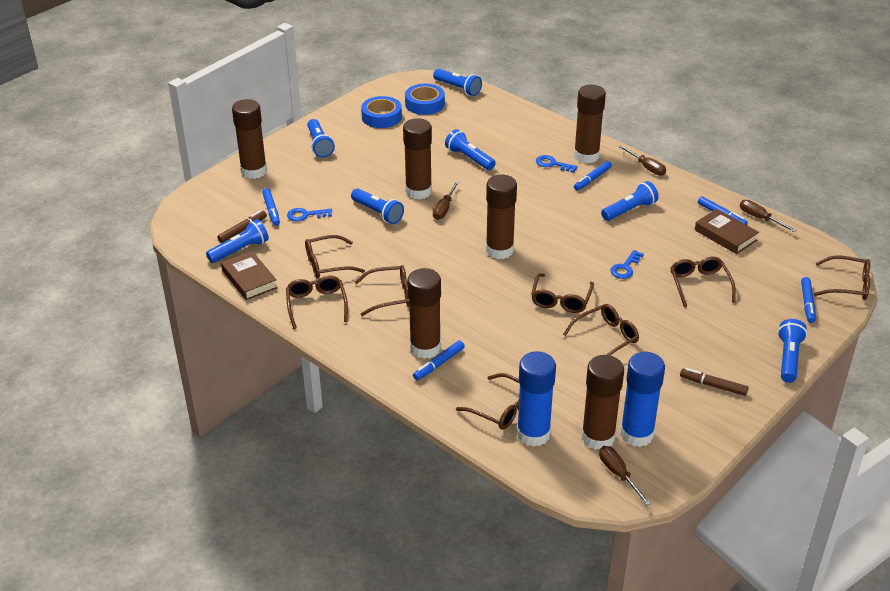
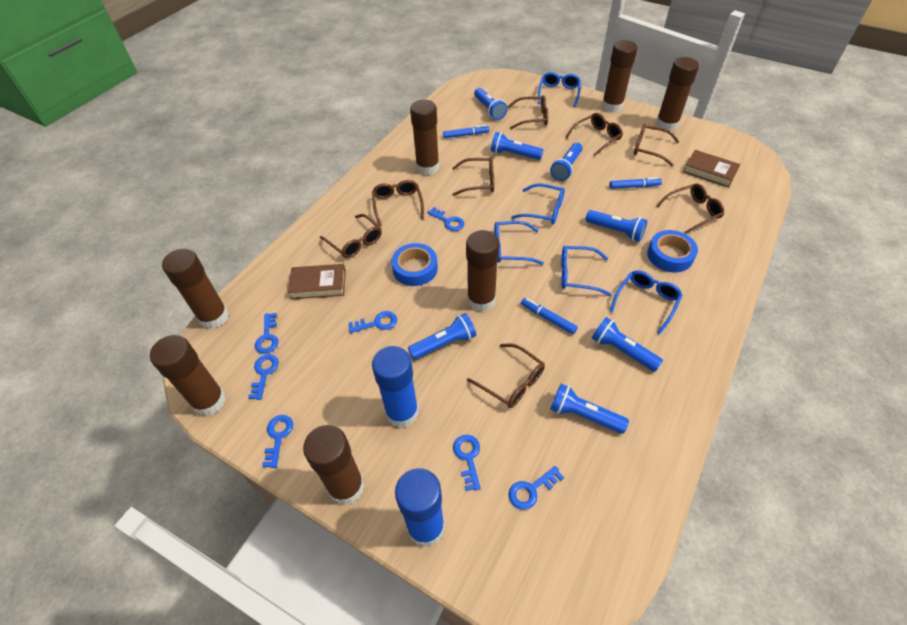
blue glasses: none = 0 -> [494,221,544,265] [511,183,565,224] [538,72,581,107] [561,246,611,296] [610,270,683,335] = 5
blue key: [287,208,332,221] [536,155,578,173] [610,250,644,279] = 3 -> [248,354,279,400] [255,313,278,354] [262,415,293,468] [349,311,397,333] [427,207,464,231] [453,435,481,491] [509,466,564,510] = 7
blue marker: [262,188,280,226] [413,340,465,380] [574,161,612,191] [698,196,748,225] [801,277,816,323] = 5 -> [443,125,489,138] [521,298,578,334] [609,177,662,189] = 3
brown glue stick: [232,99,267,179] [403,118,432,199] [407,268,441,359] [486,174,517,259] [574,85,606,163] [581,355,624,450] = 6 -> [150,335,226,416] [162,249,229,329] [303,425,365,505] [410,100,439,175] [466,230,500,312] [601,40,638,112] [656,57,699,131] = 7
brown marker: [217,210,267,243] [680,368,748,396] = 2 -> none = 0
brown screwdriver: [433,181,459,220] [599,446,651,506] [619,145,666,176] [740,199,796,232] = 4 -> none = 0

